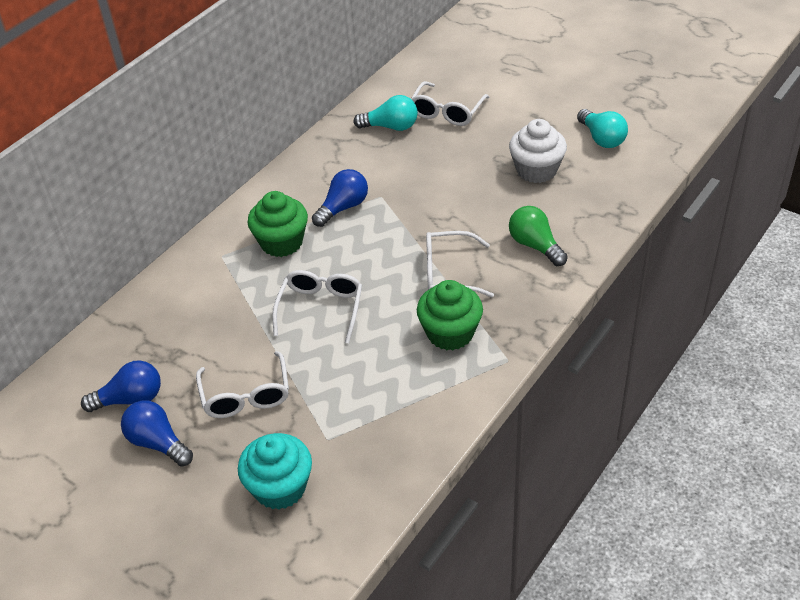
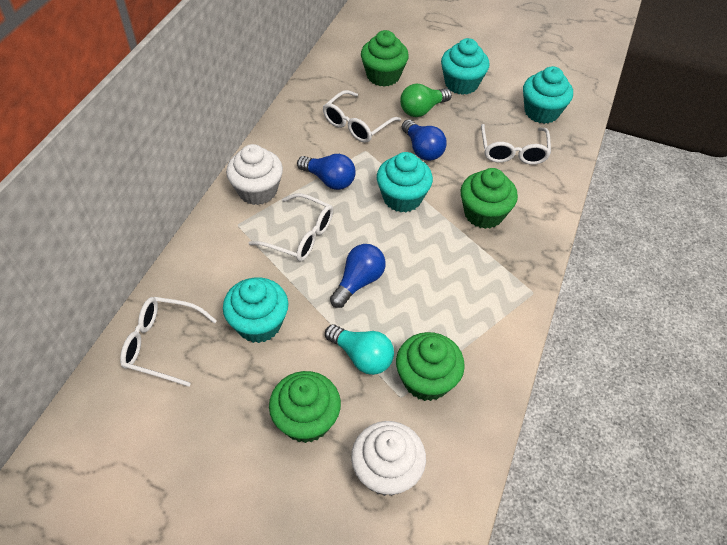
green cupcake: [247,191,308,257] [417,280,483,351] = 2 -> [269,371,341,443] [361,30,409,87] [396,332,465,401] [460,168,518,229] = 4
turquoise cupcake: [238,433,312,510] = 1 -> [223,277,288,343] [377,152,433,212] [441,38,490,95] [523,66,573,124] = 4
turquoise light bulb: [353,95,418,131] [577,109,628,148] = 2 -> [325,324,394,375] = 1
white cupcake: [509,119,567,183] = 1 -> [226,144,283,205] [351,421,426,496] = 2

